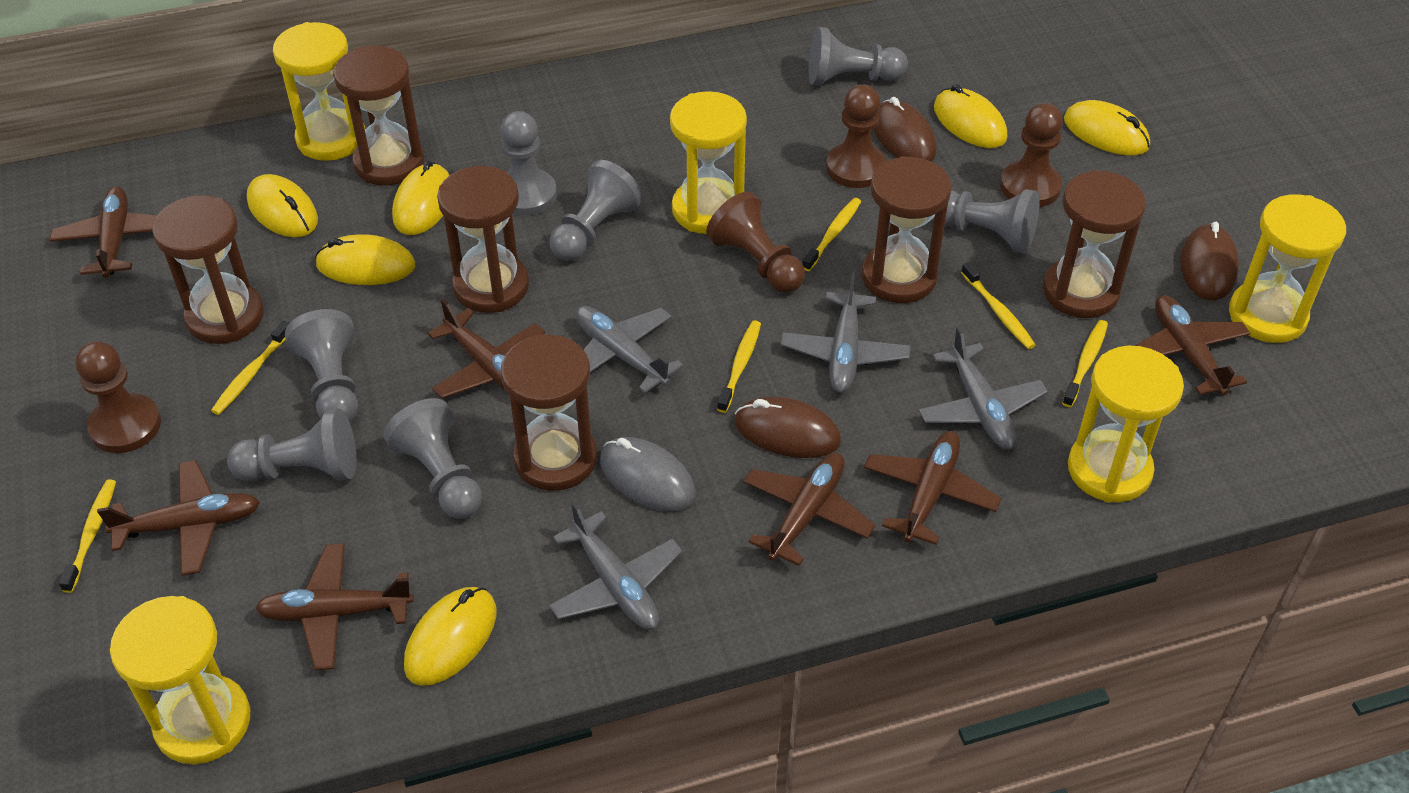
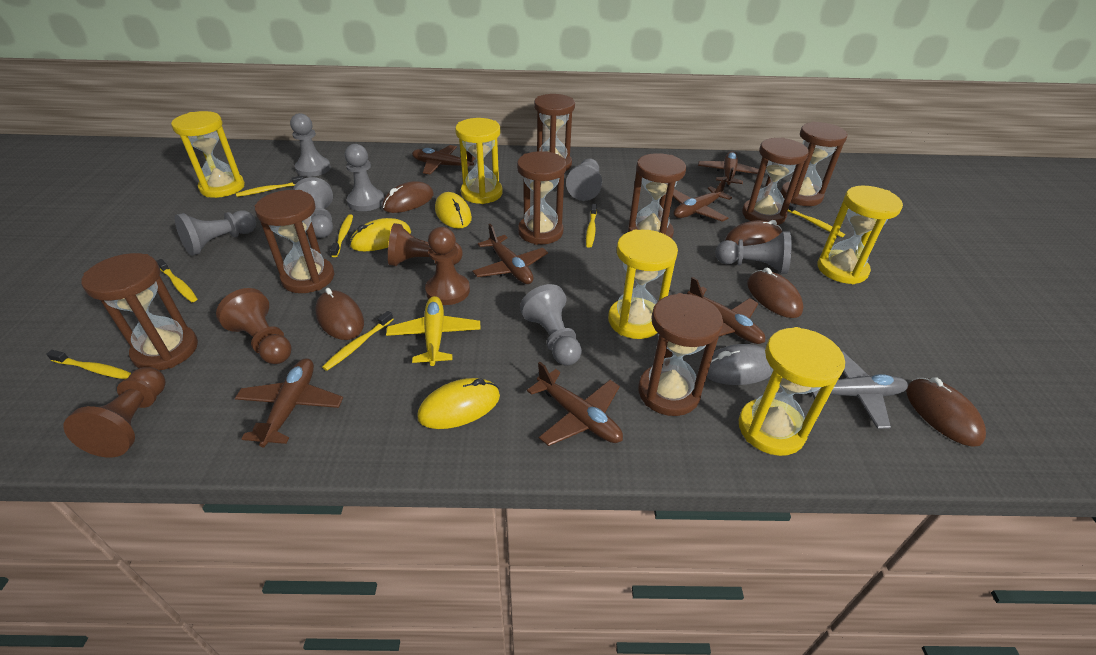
brown hourglass: [152,195,264,344] [333,46,424,186] [437,166,529,313] [501,334,597,491] [862,156,952,303] [1043,170,1146,318] = 6 -> [81,253,198,370] [255,190,334,293] [517,151,566,245] [534,94,575,171] [628,153,686,239] [638,293,723,416] [742,137,809,225] [781,122,848,206] = 8
brown mouse: [734,397,841,458] [874,97,937,161] [1180,222,1239,300] = 3 -> [315,288,364,340] [382,181,434,213] [725,220,782,246] [747,268,803,318] [906,377,986,447] = 5
grey plane: [549,502,682,630] [575,306,684,393] [781,272,910,393] [919,327,1048,450] = 4 -> [811,352,908,429] = 1
yellow mouse: [247,174,318,237] [315,234,415,285] [392,160,449,235] [404,587,496,686] [934,84,1007,148] [1064,100,1150,156] = 6 -> [349,218,411,251] [417,378,500,429] [435,192,472,229] = 3
yellow plane: none = 0 -> [386,296,481,366] = 1
yellow toothbrush: [59,479,116,593] [211,321,290,415] [717,320,761,413] [802,198,861,271] [961,262,1036,349] [1062,320,1108,407] = 6 -> [46,350,131,379] [156,259,197,302] [236,176,304,197] [322,311,393,371] [330,215,353,257] [586,204,597,248] [787,203,845,238] = 7

